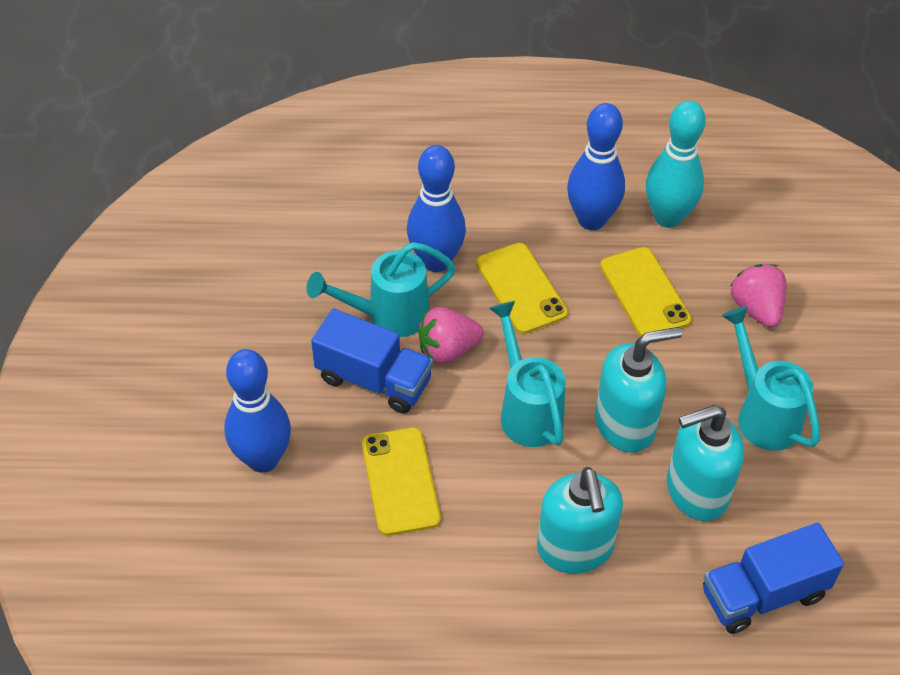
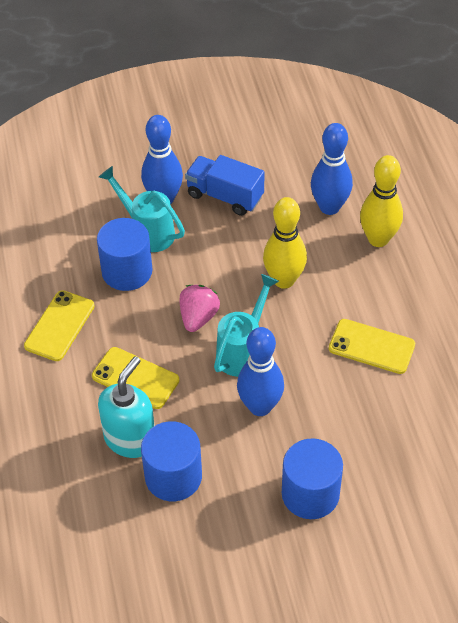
blue cylinder: none = 0 -> [97,218,152,291] [141,421,202,501] [282,438,343,519] = 3
blue truck: [311,308,433,413] [703,523,844,634] = 2 -> [185,155,265,216] = 1
pink strawberry: [418,307,484,364] [731,264,786,328] = 2 -> [179,285,220,332] = 1
turquoise bowling pin: [646,101,706,228] = 1 -> none = 0
turquoise soap dispenser: [537,467,623,574] [595,327,682,453] [667,405,744,521] = 3 -> [98,356,155,458] = 1
turquoise watering can: [306,242,456,337] [489,301,565,447] [722,306,820,451] = 3 -> [99,166,185,252] [214,274,279,377] = 2
yellow bowling pin: none = 0 -> [263,197,307,289] [360,155,403,247] = 2

